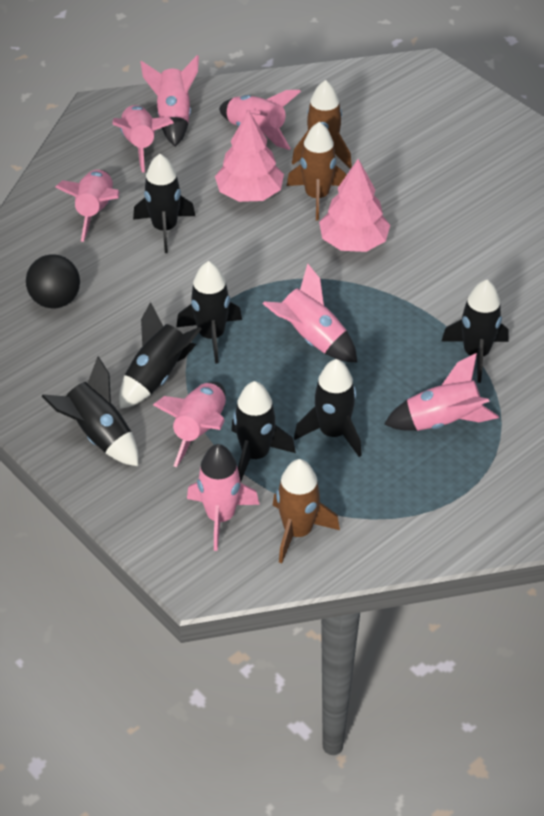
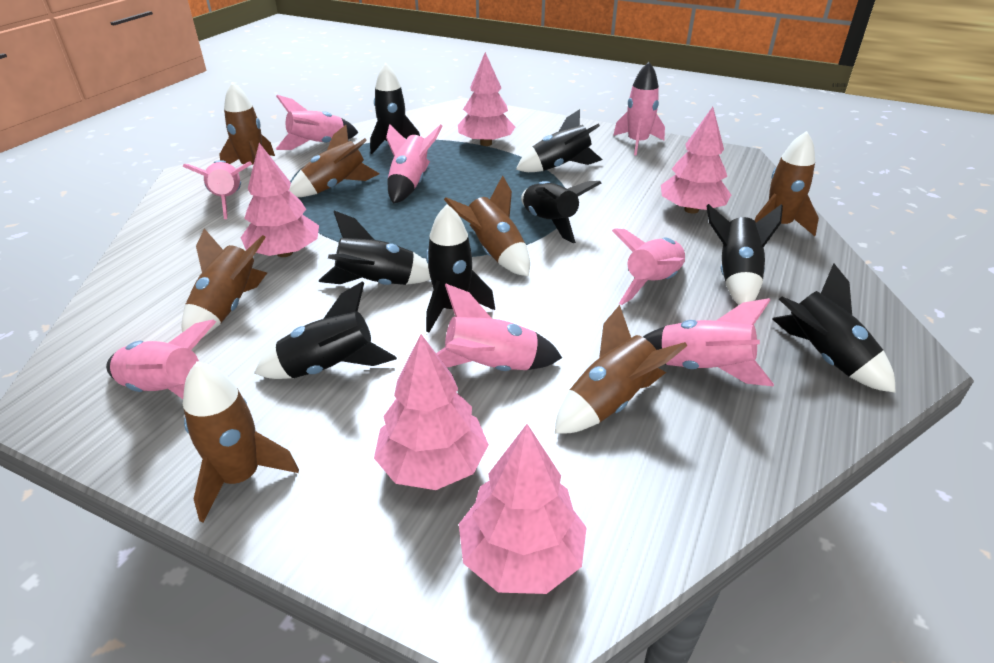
black ball: [26,254,80,309] = 1 -> none = 0
black rocket: [41,357,138,466] [119,302,201,409] [133,154,195,253] [176,261,242,364] [231,381,296,483] [294,359,362,457] [442,280,509,383] = 7 -> [254,281,397,379] [319,211,431,285] [370,63,420,154] [426,204,495,332] [516,109,603,172] [521,181,601,243] [707,204,783,305] [772,263,896,393] = 8
brown rocket: [273,459,340,563] [287,122,346,220] [292,80,352,169] = 3 -> [181,228,267,337] [183,361,299,523] [219,82,275,165] [289,125,380,197] [444,175,530,276] [555,305,688,434] [754,131,819,236] = 7
pink tree: [215,110,284,202] [319,159,390,252] = 2 -> [240,143,319,257] [374,334,489,490] [458,52,515,146] [459,424,587,594] [661,107,731,214] = 5

